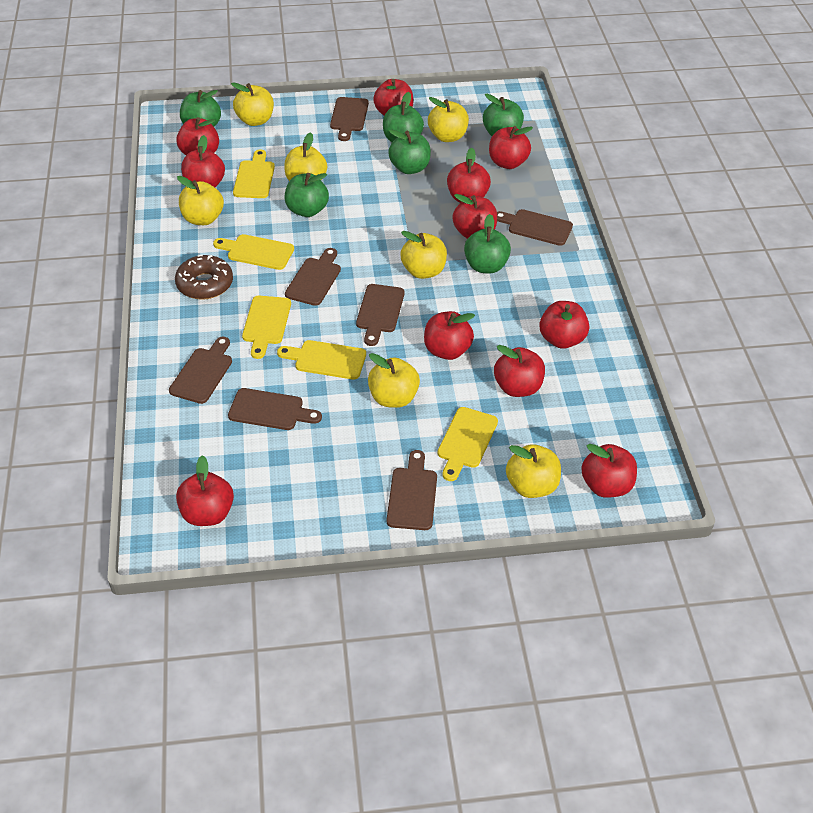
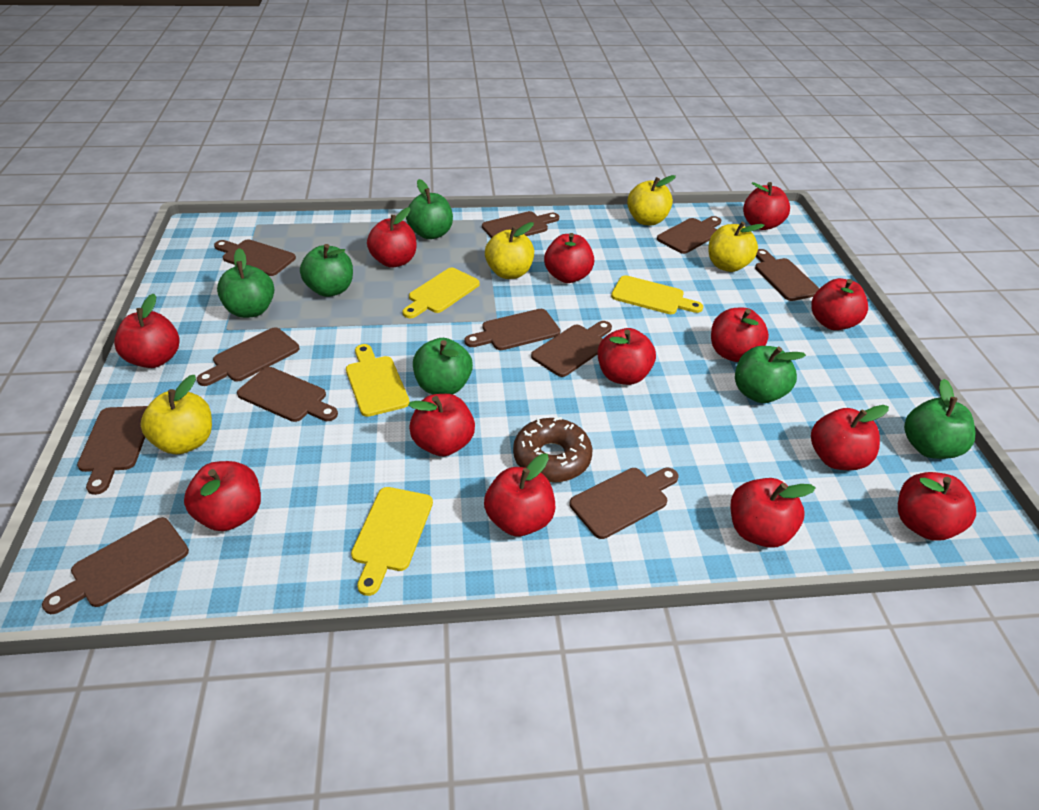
brown cutting board: [169,337,232,404] [228,388,322,430] [285,248,341,306] [330,97,369,141] [356,284,405,346] [387,450,437,530] [497,209,573,246] = 7 -> [42,517,189,614] [77,406,148,495] [197,327,299,386] [214,239,296,276] [237,367,338,422] [464,309,560,350] [482,211,559,238] [531,321,612,377] [570,468,679,539] [657,216,721,254] [755,249,820,301] = 11
red apple: [176,117,219,155] [176,455,234,526] [181,135,225,187] [373,79,414,115] [424,311,475,360] [447,148,491,203] [452,194,497,239] [489,126,533,169] [494,345,545,397] [539,301,589,349] [581,444,637,498] = 11 -> [114,294,179,368] [184,461,261,531] [367,207,417,268] [408,394,475,456] [484,454,555,536] [544,233,594,283] [597,328,656,385] [711,308,769,362] [731,478,816,548] [743,182,790,230] [811,278,868,330] [811,405,889,470] [898,472,976,541] = 13
yellow apple: [177,176,224,225] [231,82,274,126] [284,132,327,181] [368,353,420,408] [400,231,447,279] [428,97,469,142] [506,444,561,498] = 7 -> [141,375,212,454] [485,222,534,279] [627,175,676,225] [708,222,765,272] = 4
yellow cutting board: [213,234,294,270] [233,149,275,198] [242,296,291,359] [277,340,366,380] [437,407,498,481] = 5 -> [346,344,410,417] [351,487,433,596] [402,268,480,318] [611,275,703,314] = 4

